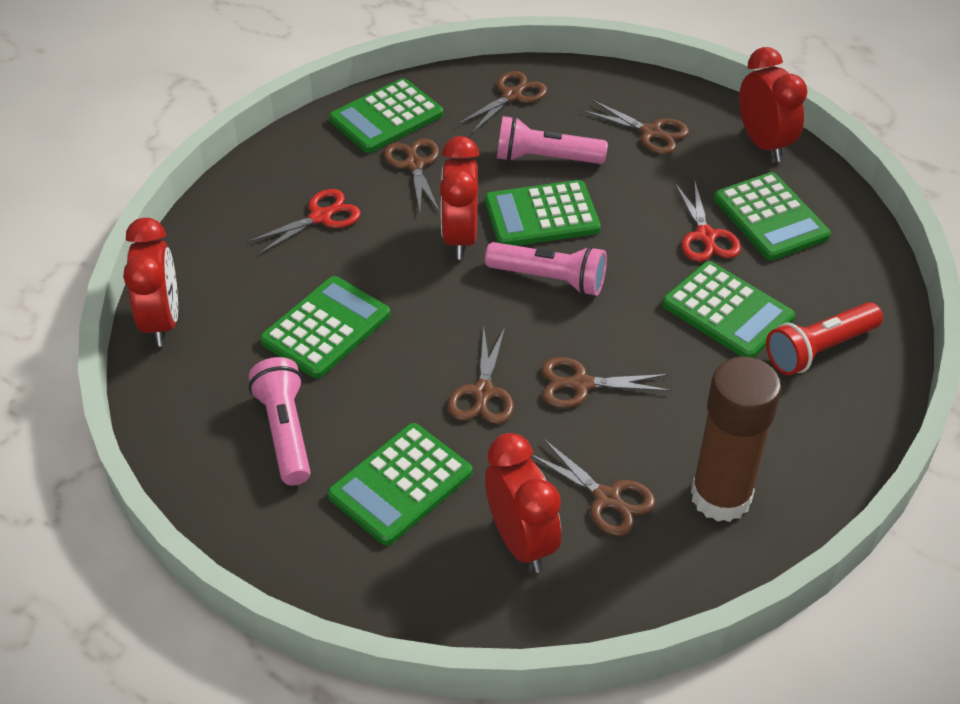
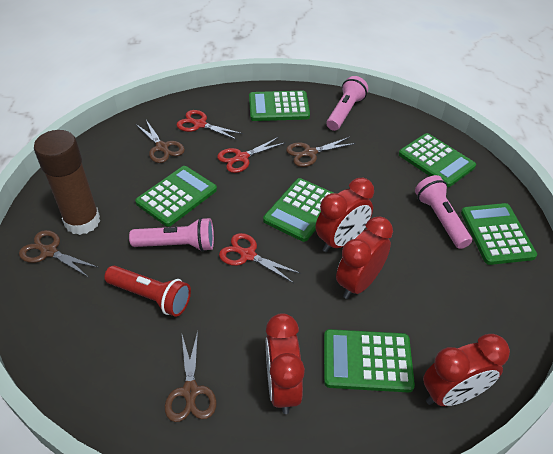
brown scissors: [384,138,440,212] [448,327,514,424] [458,71,547,133] [532,438,656,536] [541,357,671,408] [583,100,689,154] = 6 -> [19,230,99,277] [135,120,185,163] [165,331,217,422] [286,137,356,167] = 4
red scissors: [247,189,361,255] [676,182,741,262] = 2 -> [177,110,243,140] [217,137,286,173] [219,233,301,283] = 3

